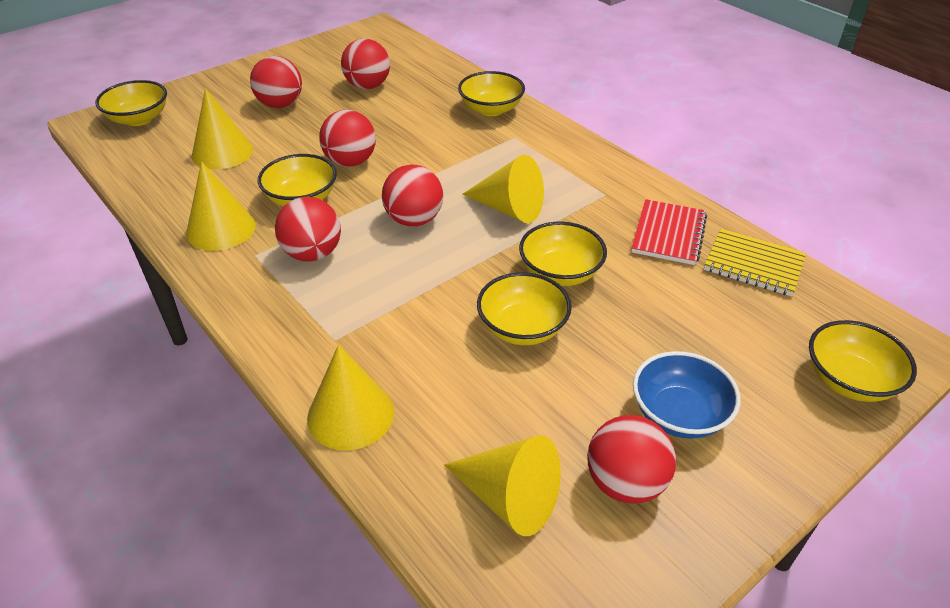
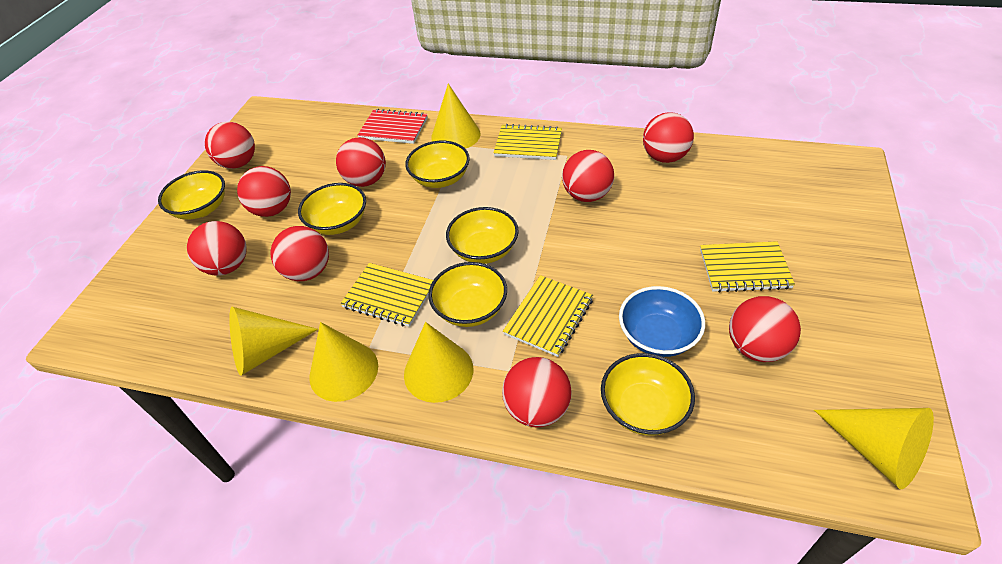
red ball: [250,56,302,108] [275,197,341,261] [319,110,376,167] [341,38,390,89] [382,164,443,226] [587,415,676,503] = 6 -> [187,221,247,276] [205,122,255,169] [237,166,291,217] [271,226,329,281] [336,137,386,187] [502,357,572,427] [562,150,614,202] [643,112,694,163] [729,296,801,362] = 9
yellow notebook: [704,229,807,296] = 1 -> [340,263,433,327] [493,124,562,160] [503,275,593,357] [700,241,795,292] = 4

